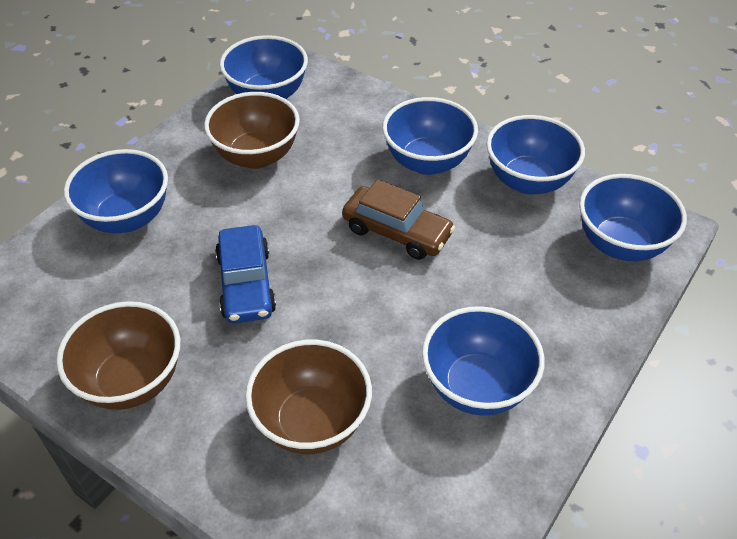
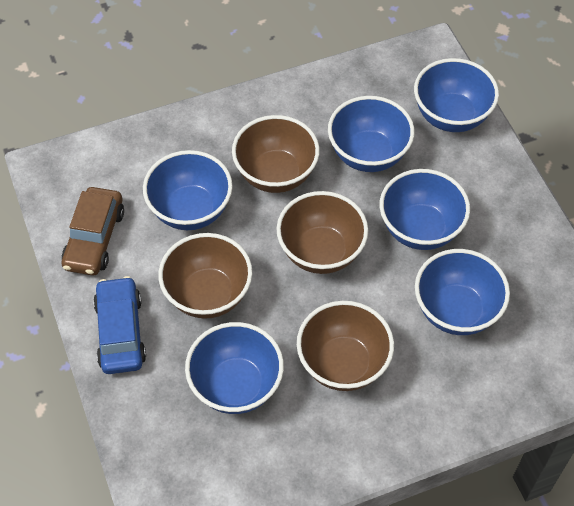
brown bowl: [56,301,180,410] [204,92,300,169] [245,340,372,454] = 3 -> [158,233,252,319] [232,115,320,193] [277,191,368,274] [297,301,394,391] = 4

